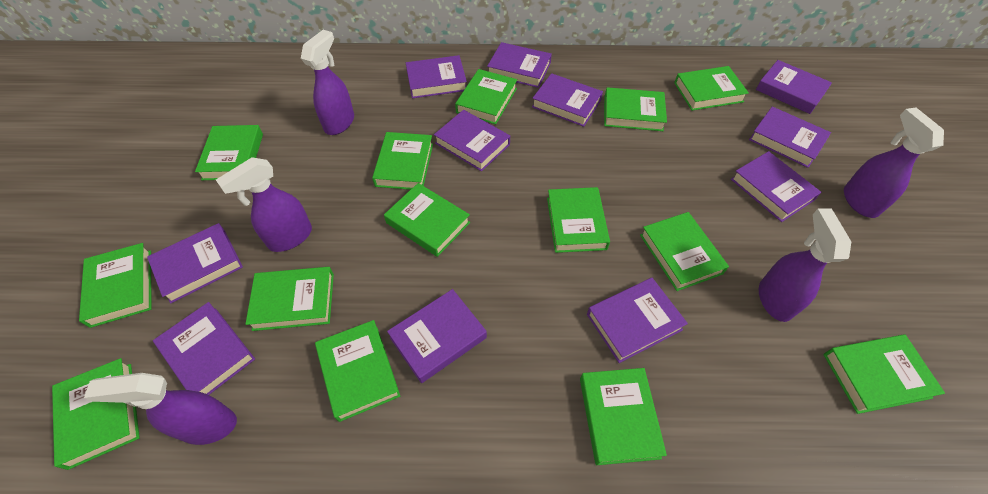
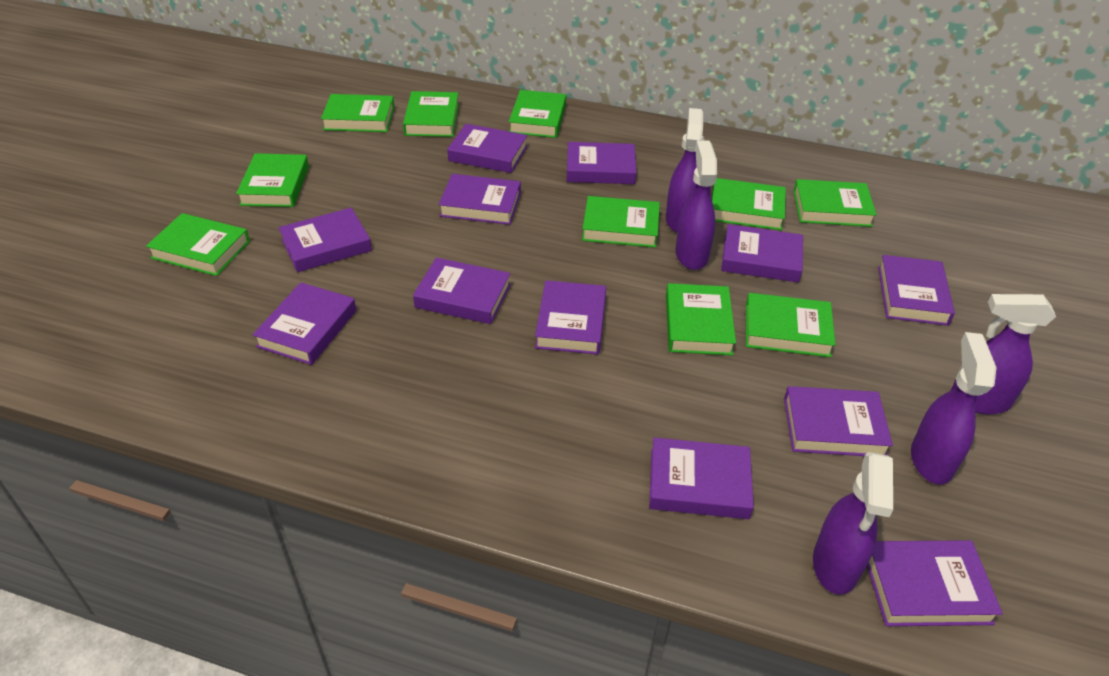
green book: [52,358,140,470] [79,243,152,328] [195,125,263,180] [245,267,334,331] [315,320,400,422] [372,132,433,190] [384,183,470,257] [455,69,517,124] [547,187,610,253] [580,368,667,465] [604,87,667,131] [640,212,729,291] [674,66,749,111] [823,335,945,414] = 14 -> [146,213,250,276] [236,153,309,207] [321,94,394,132] [403,91,459,137] [509,90,566,138] [582,196,660,248] [666,283,736,355] [712,178,786,230] [746,293,836,357] [793,179,876,227] = 10
purple book: [147,223,243,304] [153,302,255,395] [387,289,487,383] [406,55,467,99] [434,110,510,171] [487,42,552,88] [532,73,603,127] [587,278,688,363] [731,151,821,222] [749,106,831,168] [756,60,832,114] = 11 -> [253,282,356,365] [278,208,372,272] [413,258,511,324] [439,174,521,225] [447,124,527,173] [535,280,606,354] [567,142,636,184] [649,437,754,519] [721,224,803,283] [784,386,893,456] [867,540,1003,626] [878,255,955,326] = 12

